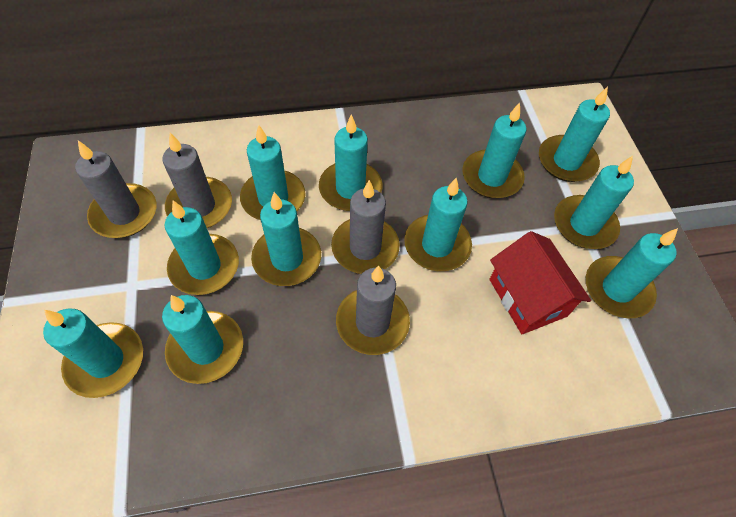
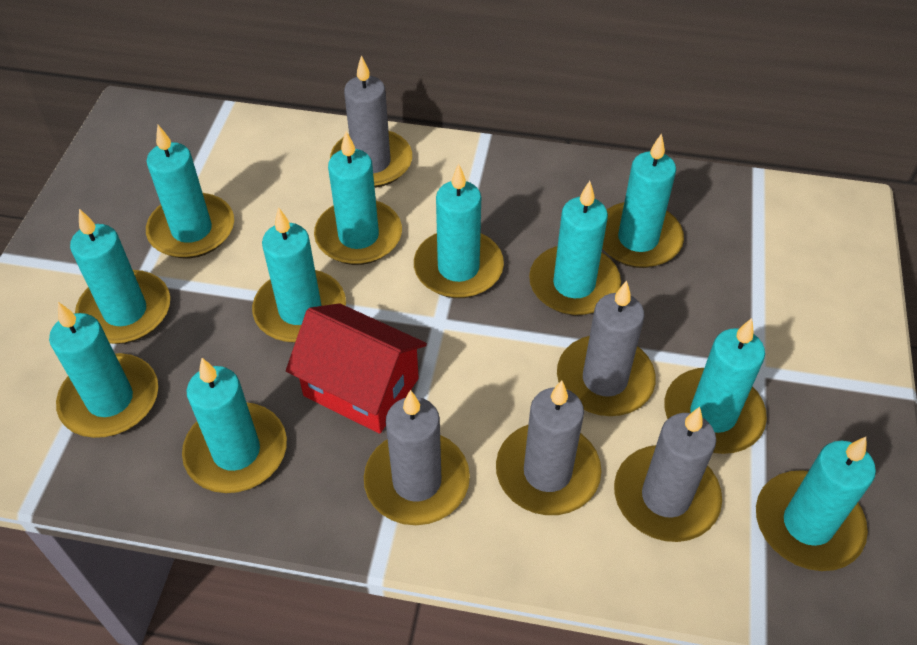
grey candle: [75,140,157,238] [162,133,232,228] [331,180,400,274] [336,265,410,355] = 4 -> [330,55,412,188] [364,390,470,525] [496,380,601,515] [557,281,656,416] [614,407,722,542] = 5

